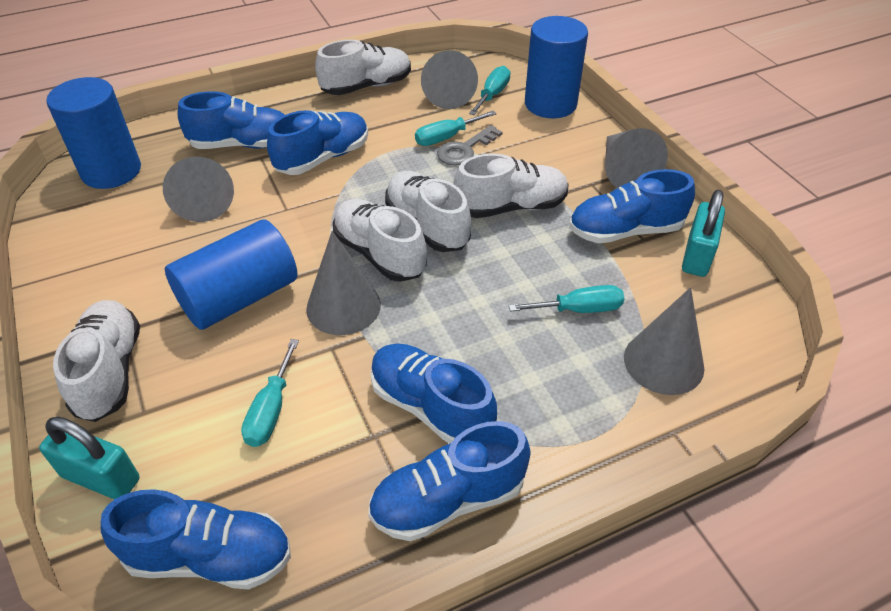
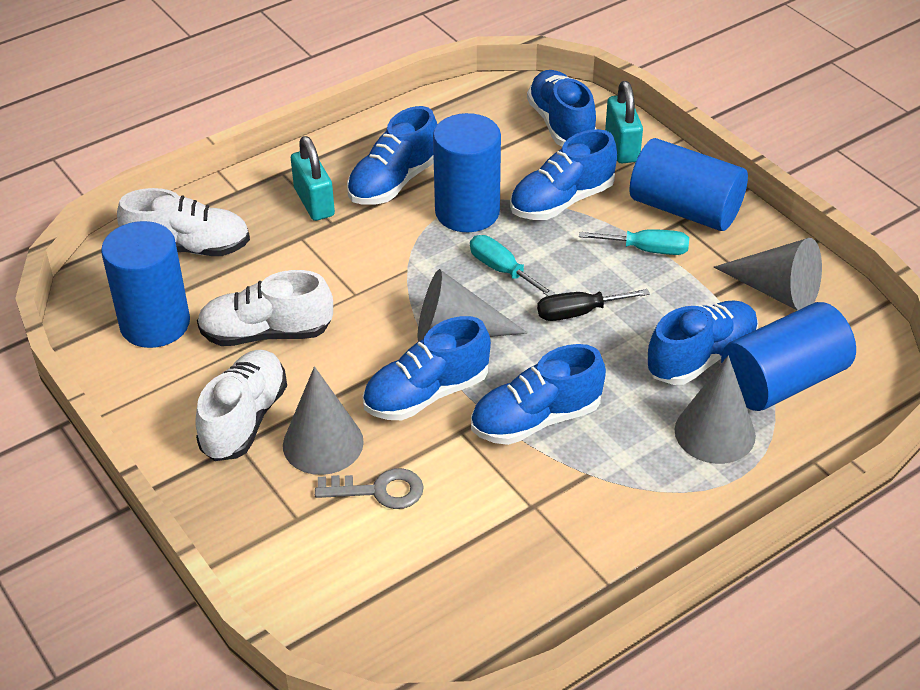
black screwdriver: none = 0 -> [537,289,650,321] = 1
blue cylinder: [46,77,141,189] [165,219,297,330] [525,16,588,118] = 3 -> [101,221,190,348] [433,113,501,232] [630,138,748,231] [721,302,856,411] = 4
grey cone: [163,157,234,222] [306,231,381,335] [421,50,478,109] [605,128,668,188] [624,287,705,395] = 5 -> [283,366,364,475] [418,269,528,342] [675,356,756,464] [714,238,822,311] = 4
turquoise screwdriver: [241,339,299,447] [415,111,497,146] [469,66,510,115] [509,285,625,313] = 4 -> [470,235,555,296] [579,229,689,255] = 2
white shoe: [53,300,140,422] [315,39,411,95] [333,199,427,282] [385,171,471,252] [453,153,569,218] = 5 -> [117,188,250,256] [195,350,287,461] [197,270,333,346] = 3

